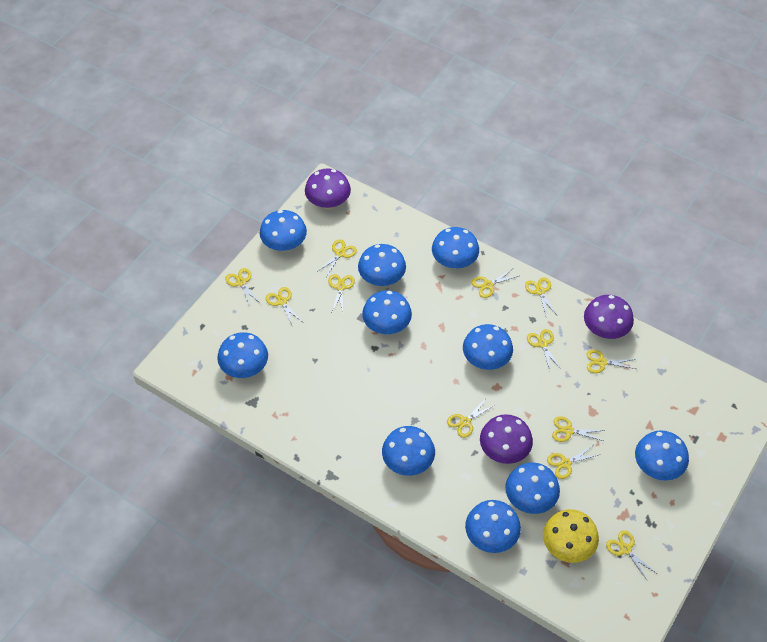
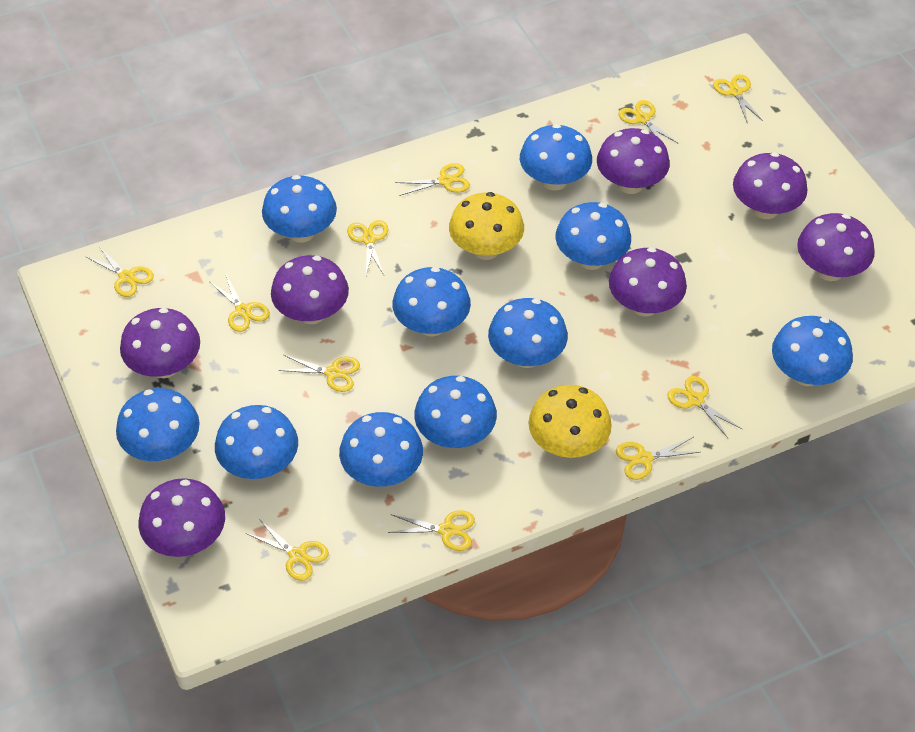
purple mushroom: [305,168,351,209] [480,414,533,464] [584,295,634,339] = 3 -> [120,308,200,378] [139,478,225,557] [271,255,349,324] [597,128,670,194] [609,247,687,317] [733,152,808,219] [797,213,875,281] = 7
yellow mushroom: [543,509,599,563] = 1 -> [449,192,524,260] [528,385,612,458] = 2
yellow scissors: [225,268,261,307] [266,287,302,327] [318,239,357,277] [328,274,355,312] [447,397,495,438] [471,269,519,298] [525,277,557,315] [527,329,561,370] [547,445,601,479] [552,416,605,442] [587,350,636,373] [606,530,656,580] = 12 -> [85,246,154,297] [209,273,270,332] [246,519,329,581] [278,355,360,392] [347,220,388,275] [388,510,475,551] [395,163,470,196] [616,437,700,480] [619,100,679,144] [667,376,742,438] [713,74,763,124] = 11

